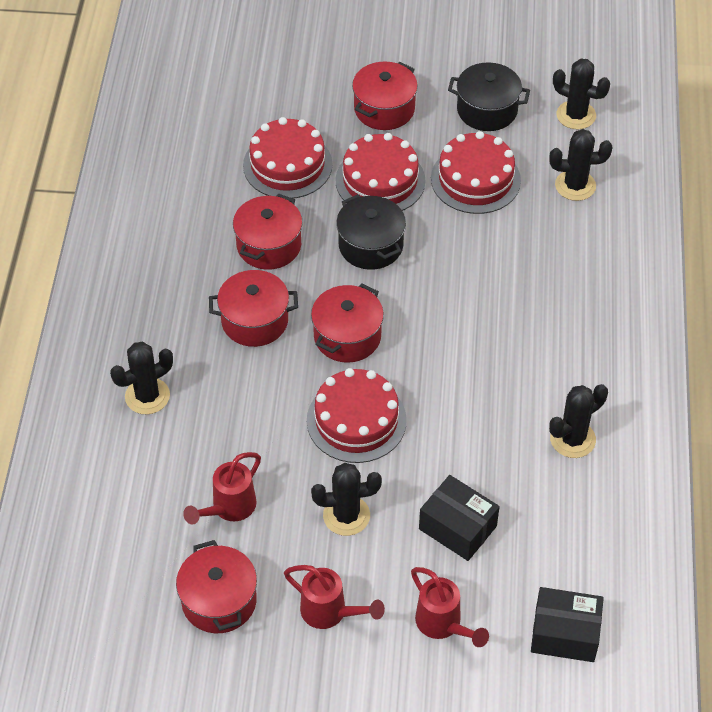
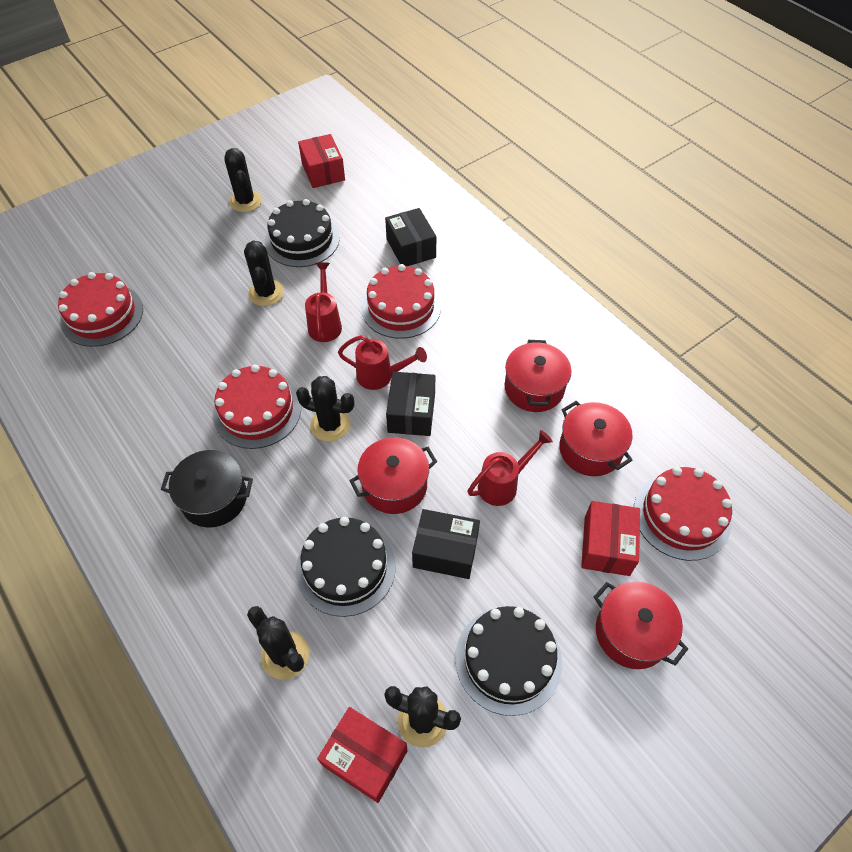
black box: [419,475,500,561] [531,587,604,662] = 2 -> [385,208,436,266] [386,372,435,436] [412,509,480,579] = 3
black cake: none = 0 -> [265,199,340,267] [296,517,396,617] [455,606,562,716] = 3
black pot: [336,194,406,270] [448,62,530,131] = 2 -> [161,450,253,527] = 1
red box: none = 0 -> [298,134,345,188] [317,707,408,803] [581,501,640,576] = 3
red pot: [176,540,257,633] [209,270,298,347] [233,193,302,270] [311,284,384,363] [352,62,418,130] = 5 -> [349,437,437,514] [504,340,572,412] [559,401,633,476] [594,582,688,669] = 4

